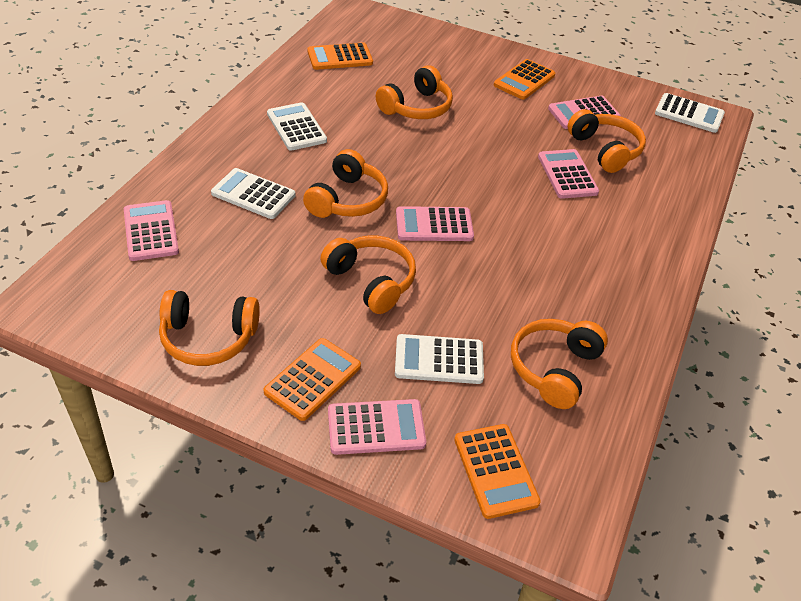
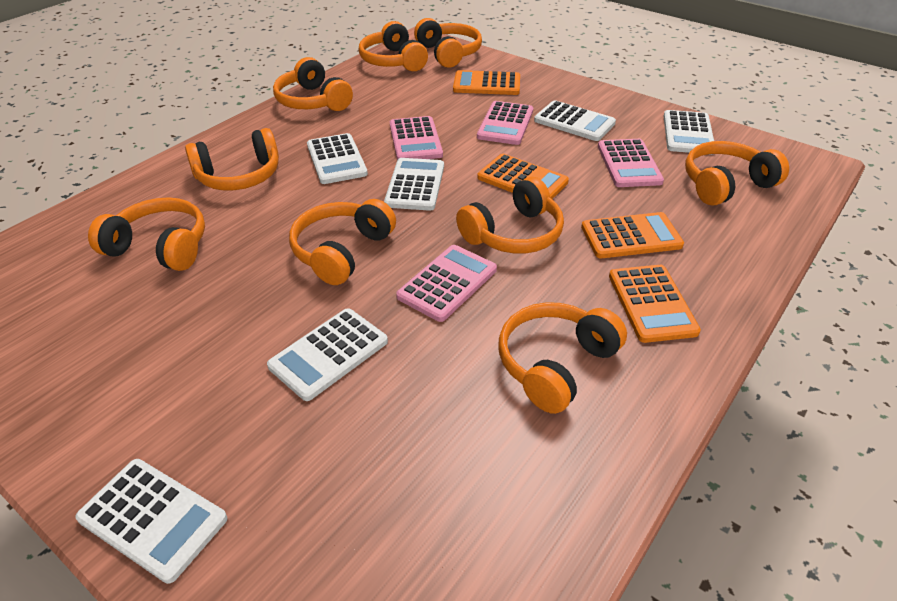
orange headphones: [159,290,260,366] [303,149,388,218] [320,236,416,314] [376,65,453,119] [511,319,608,409] [567,109,646,173] = 6 -> [88,197,205,271] [185,128,279,190] [273,57,353,111] [289,199,396,285] [359,21,428,71] [414,18,482,68] [456,177,564,253] [499,302,627,414] [685,141,789,206] = 9
pink calculator: [124,200,179,261] [328,399,426,455] [396,206,474,241] [538,149,599,199] [548,96,621,129] = 5 -> [390,116,443,160] [396,245,497,322] [477,101,533,145] [598,139,664,187] = 4
white calculator: [211,168,295,219] [267,102,327,151] [395,334,484,384] [655,93,725,133] = 4 -> [75,459,227,584] [267,308,388,401] [307,133,368,184] [384,158,444,211] [534,100,616,141] [664,110,714,155] = 6

